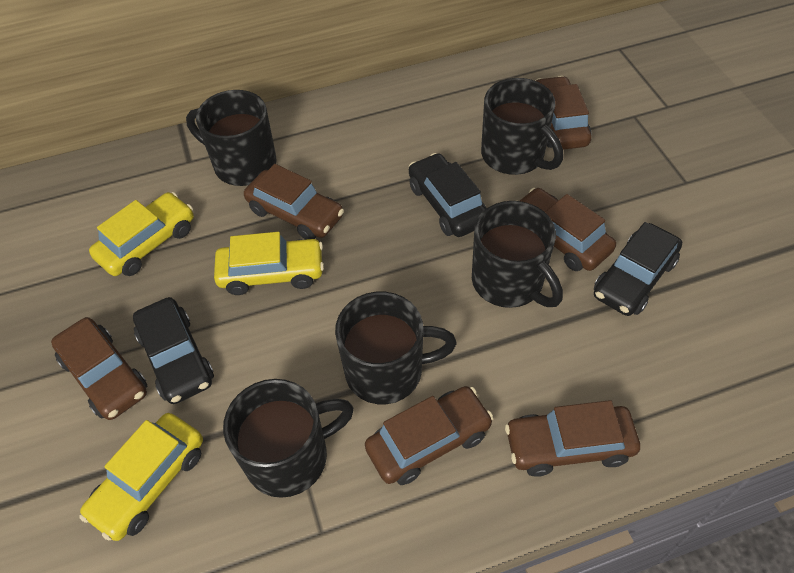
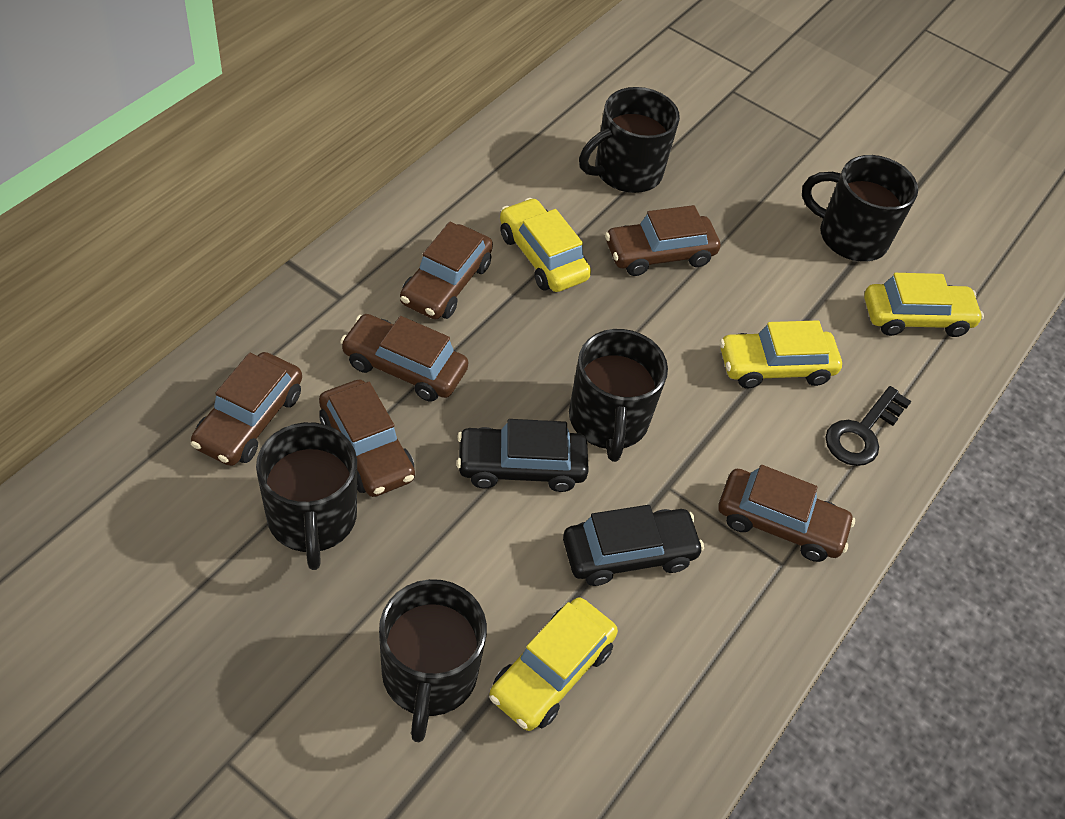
black car: [133,297,214,404] [409,153,487,237] [594,222,682,316] = 3 -> [456,419,589,492] [563,505,704,586] = 2
black key: none = 0 -> [825,386,911,466] = 1
yellow car: [79,413,203,541] [89,192,194,276] [214,232,324,295] = 3 -> [489,597,618,731] [500,198,591,292] [720,320,842,388] [864,273,984,337] = 4

